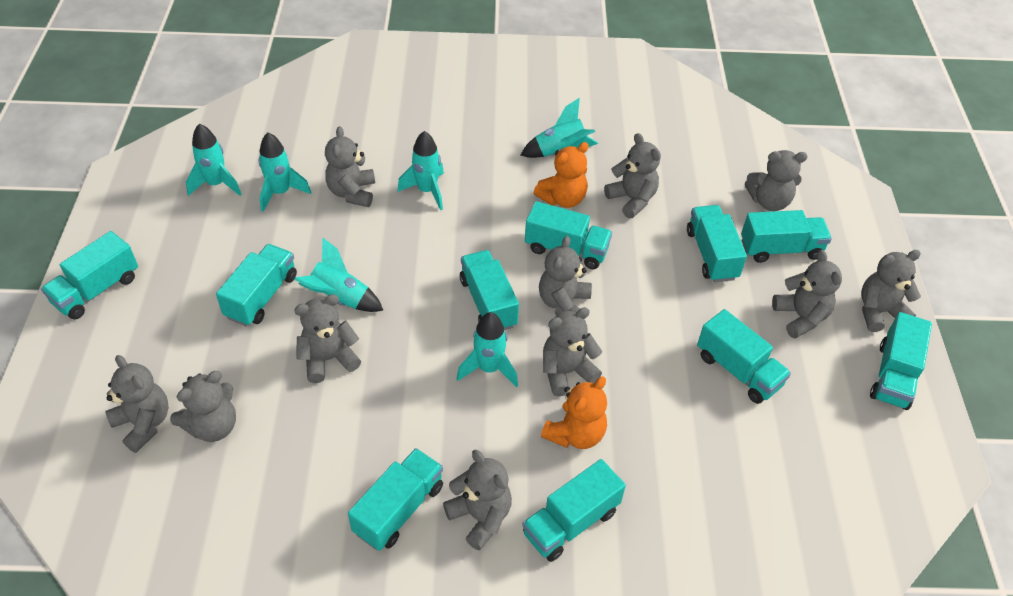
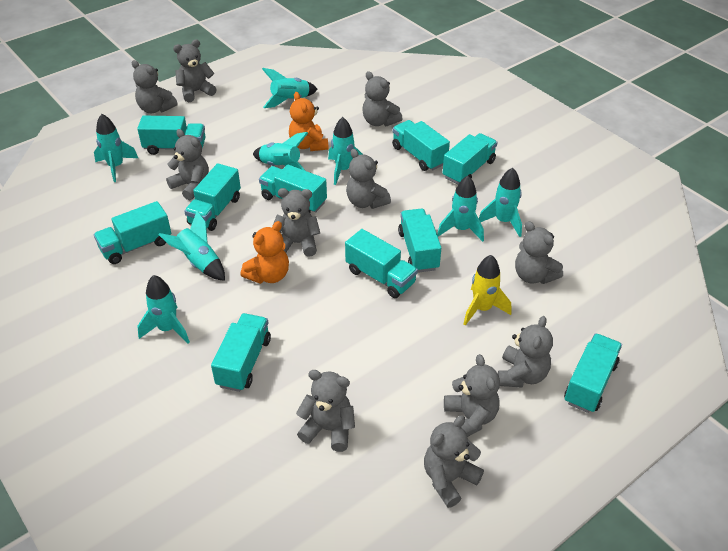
turquoise rocket: [186,124,241,196] [259,132,311,212] [294,238,384,312] [397,131,444,210] [457,312,518,387] [521,98,598,158] = 6 -> [94,114,138,182] [137,275,190,344] [159,210,225,281] [253,132,308,171] [262,68,318,108] [328,117,362,185] [437,176,484,242] [479,168,522,237] = 8
yellow rocket: none = 0 -> [463,255,511,326] = 1

